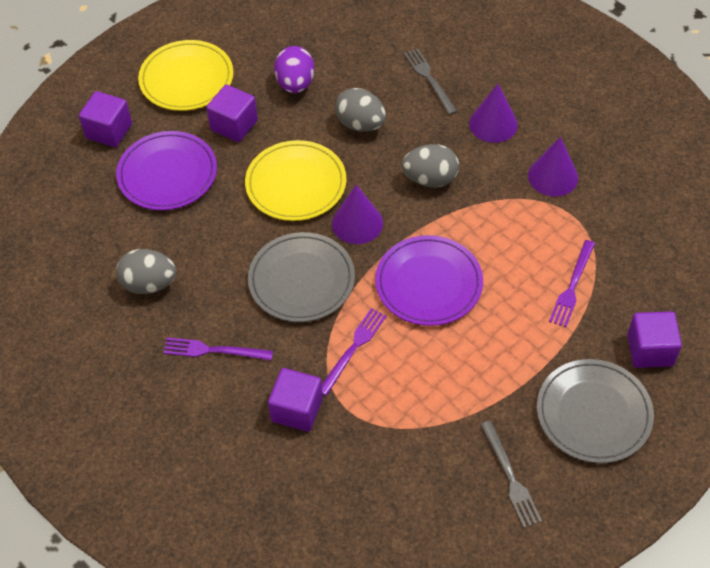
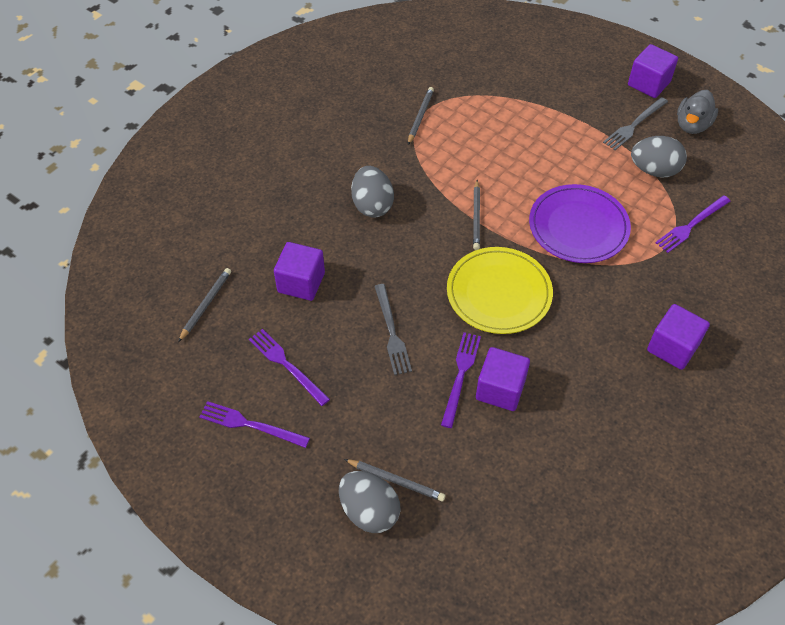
grey duck: none = 0 -> [677,90,718,134] = 1
grey pencil: none = 0 -> [178,268,231,342] [344,459,445,502] [408,87,434,145] [473,180,480,250] = 4
grey plate: [248,232,355,322] [537,359,654,463] = 2 -> none = 0
purple cone: [332,185,383,244] [469,84,518,143] [528,137,578,197] = 3 -> none = 0
purple egg: [274,46,315,93] = 1 -> none = 0
purple fork: [163,337,273,360] [322,308,387,396] [549,240,595,327] = 3 -> [199,401,310,448] [249,329,330,406] [441,332,481,428] [655,195,731,253] = 4
purple plate: [116,131,217,210] [375,235,483,326] = 2 -> [529,184,631,263] = 1
yellow plate: [138,40,234,111] [245,140,347,221] = 2 -> [447,247,553,334] = 1

